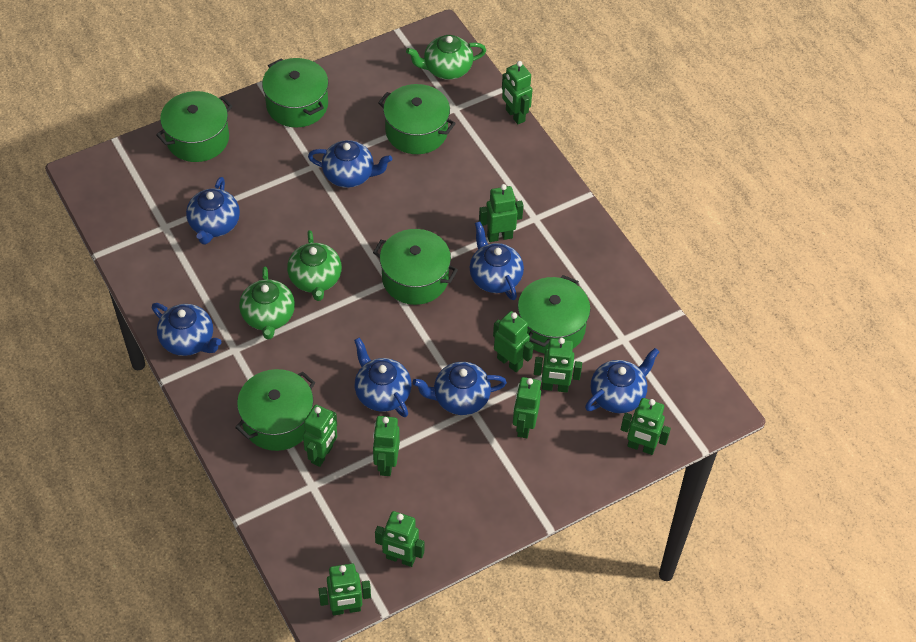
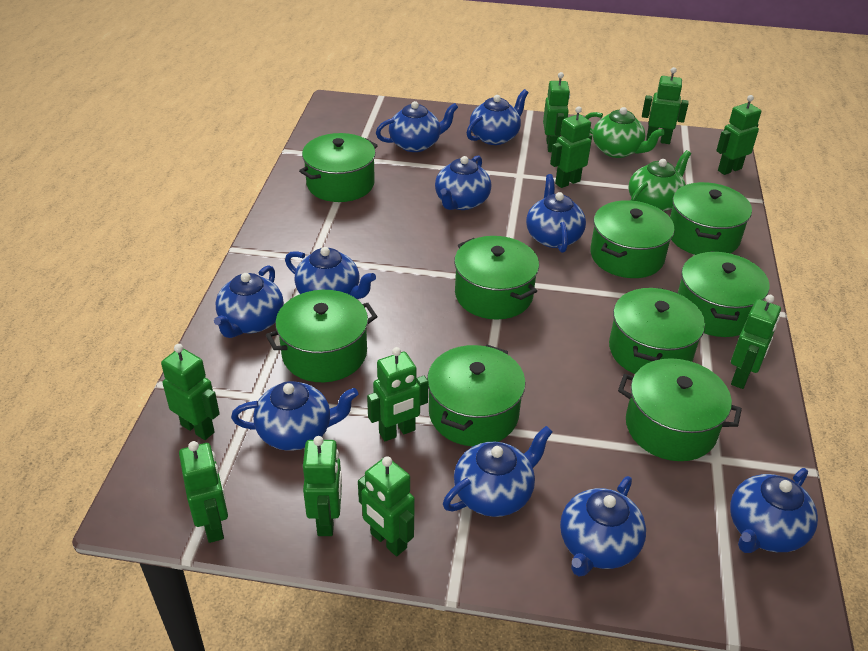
blue teapot: [152,303,221,356] [186,177,240,245] [308,140,392,188] [354,337,411,417] [412,362,507,415] [469,221,524,300] [585,348,659,413] = 7 -> [214,265,284,338] [231,381,359,451] [285,247,376,299] [376,101,458,152] [435,155,491,210] [443,426,553,517] [466,89,528,145] [526,174,586,253] [560,476,646,576] [730,468,818,553] = 10
green pot: [156,91,233,162] [235,369,315,451] [262,58,329,128] [373,229,458,305] [378,84,456,154] [518,275,590,354] = 6 -> [266,290,378,382] [299,133,378,202] [427,345,526,446] [454,236,539,320] [590,200,675,278] [609,288,705,374] [618,358,742,461] [670,182,752,255] [678,251,769,337] = 9
green teapot: [239,266,295,340] [287,230,342,301] [406,35,486,80] = 3 -> [585,107,665,158] [628,150,691,211] = 2

